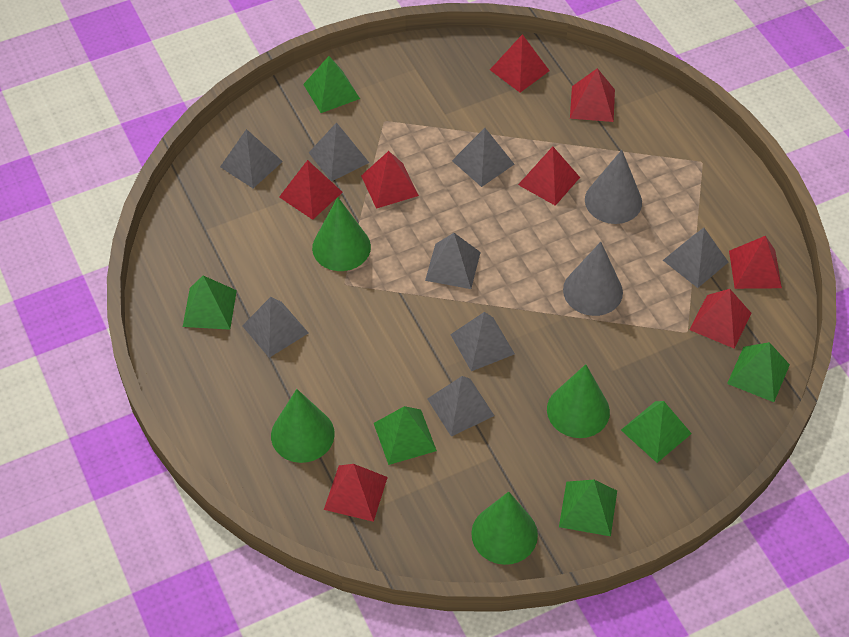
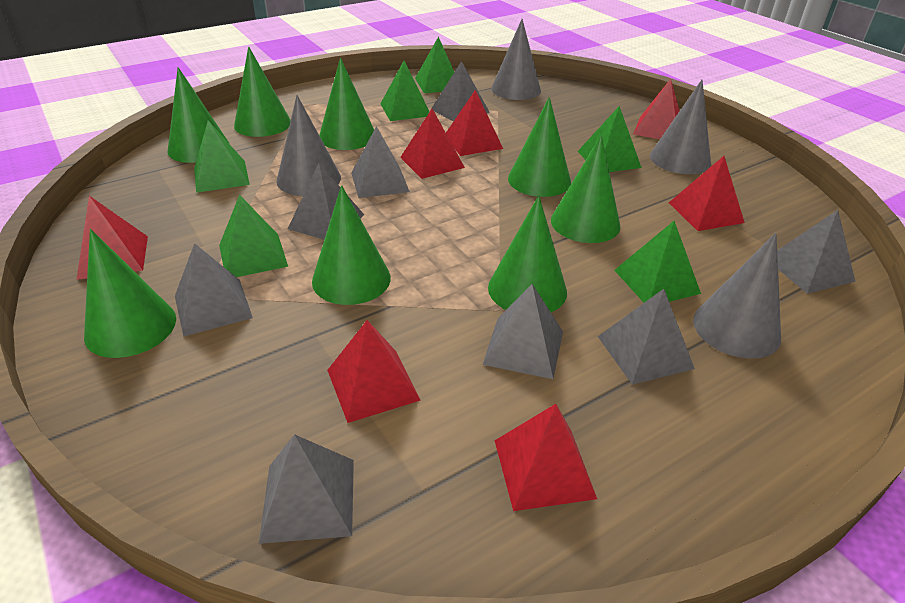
green cone: [271,389,335,463] [312,197,371,271] [471,492,538,565] [547,364,610,438] = 4 -> [84,229,176,358] [168,67,229,163] [234,46,291,137] [312,185,391,305] [319,58,374,150] [488,195,567,312] [508,97,571,197] [551,135,621,243] = 8
grey cone: [563,242,623,316] [585,150,642,224] = 2 -> [276,95,341,196] [491,19,541,100] [650,80,711,174] [693,233,781,359] = 4
red pyramid: [279,160,343,220] [324,464,388,522] [361,151,419,209] [490,34,550,93] [518,146,580,206] [570,68,615,122] [689,289,752,348] [729,236,782,289] = 8 -> [76,196,148,280] [327,320,421,423] [400,109,465,179] [446,90,503,156] [494,404,597,511] [633,79,680,139] [669,156,745,231] = 7

